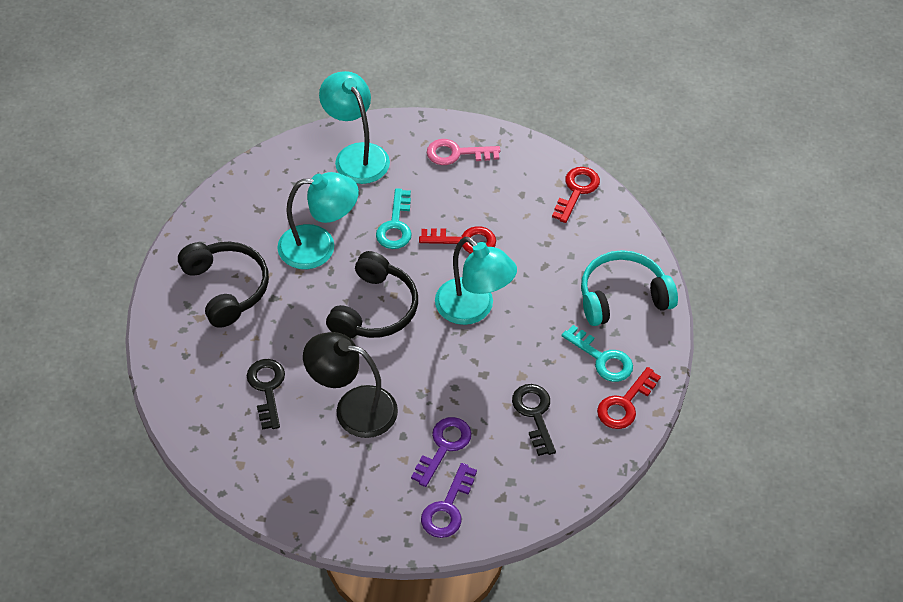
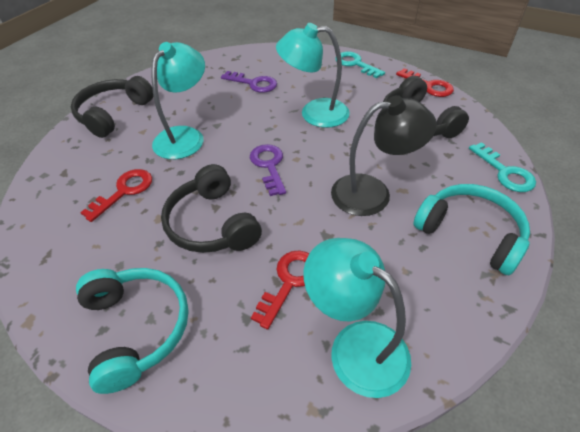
black headphones: [178,242,269,328] [326,251,418,339] = 2 -> [71,76,154,138] [161,164,262,253] [383,76,469,138] = 3
black key: [247,359,285,430] [512,384,556,456] = 2 -> none = 0
pink key: [427,139,500,165] = 1 -> none = 0
turquoise headphones: [581,250,678,326] = 1 -> [76,268,189,394] [413,184,530,275] = 2

